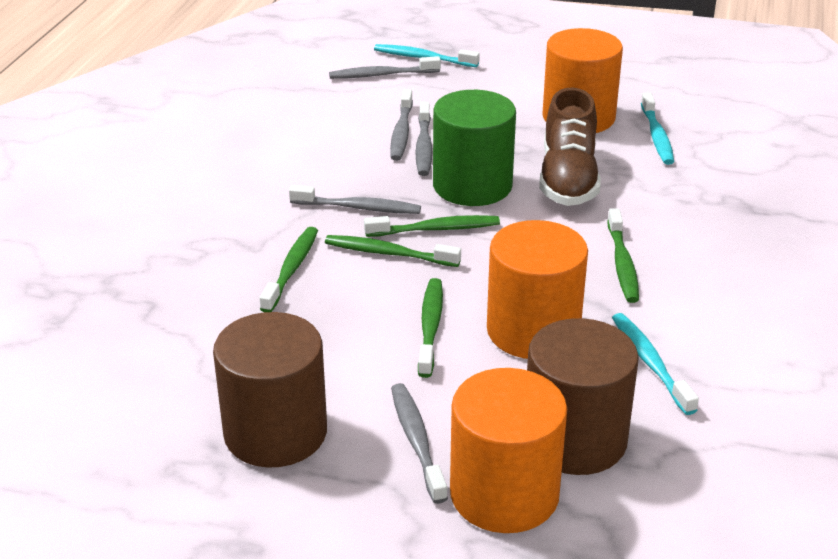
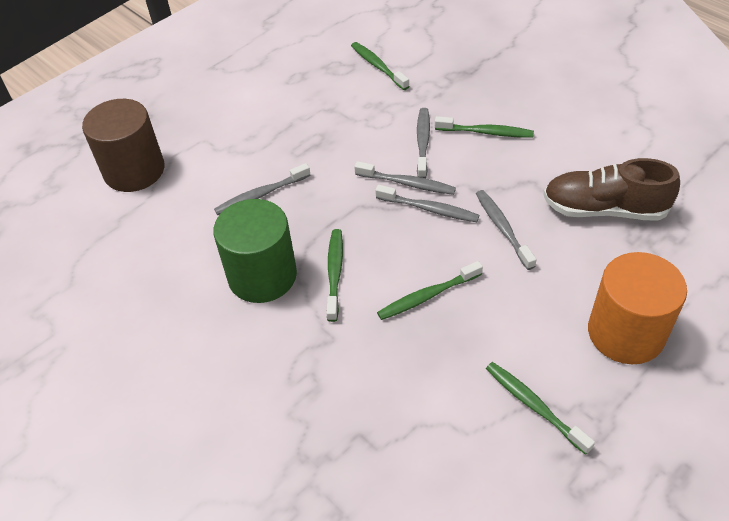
brown cylinder: [213,312,327,468] [527,318,639,475] = 2 -> [82,99,165,192] = 1
orange cylinder: [450,368,567,533] [487,220,588,359] [542,28,623,133] = 3 -> [588,252,687,364] = 1
turquoise toothbrush: [374,44,480,67] [612,313,699,415] [641,93,674,165] = 3 -> none = 0

